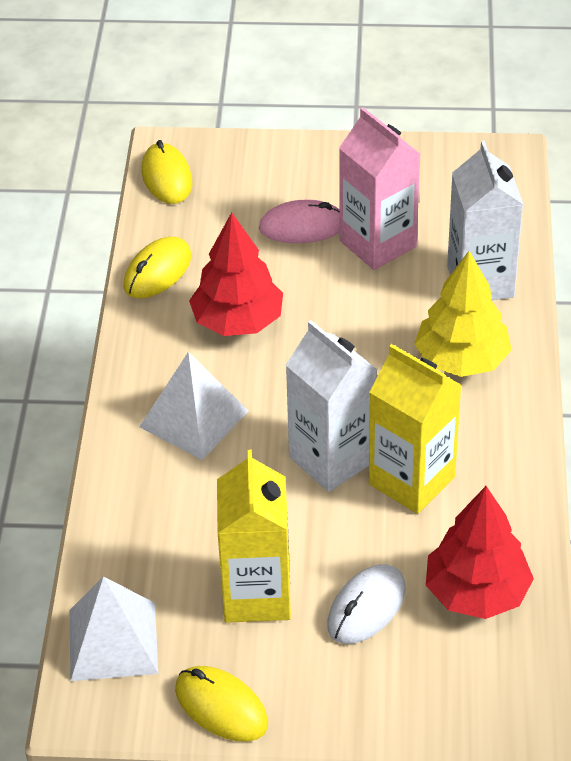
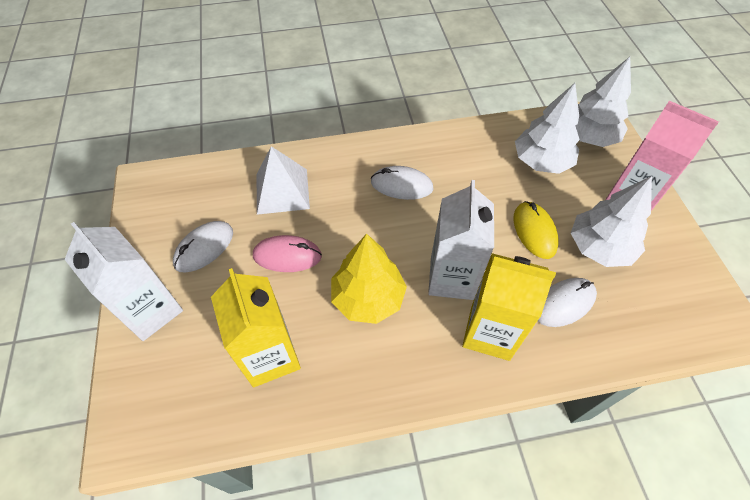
red tree: [189,212,283,336] [426,486,534,619] = 2 -> none = 0
white mouse: [327,564,405,644] = 1 -> [173,221,233,272] [371,166,433,200] [538,278,597,327] = 3
white pyramid: [70,576,158,681] [139,352,248,460] = 2 -> [257,146,310,215] = 1
white tree: none = 0 -> [515,83,580,174] [571,176,652,267] [575,57,631,147] = 3
yellow mouse: [124,237,191,298] [142,140,192,204] [175,666,268,742] = 3 -> [513,201,559,259] = 1

